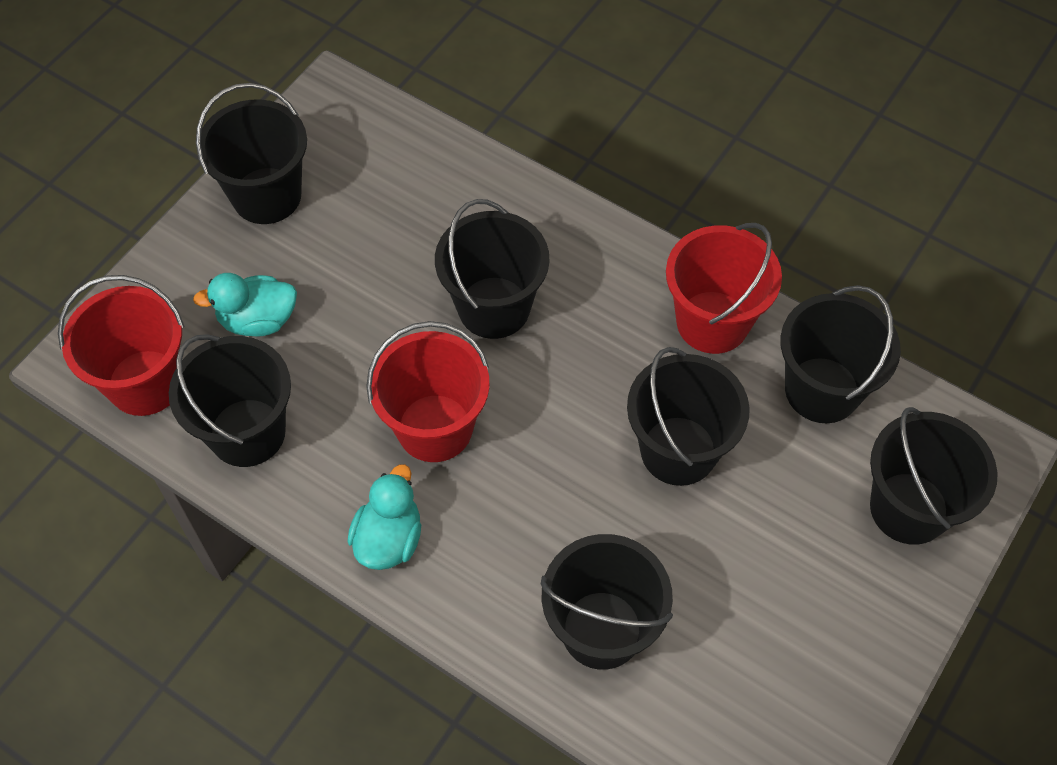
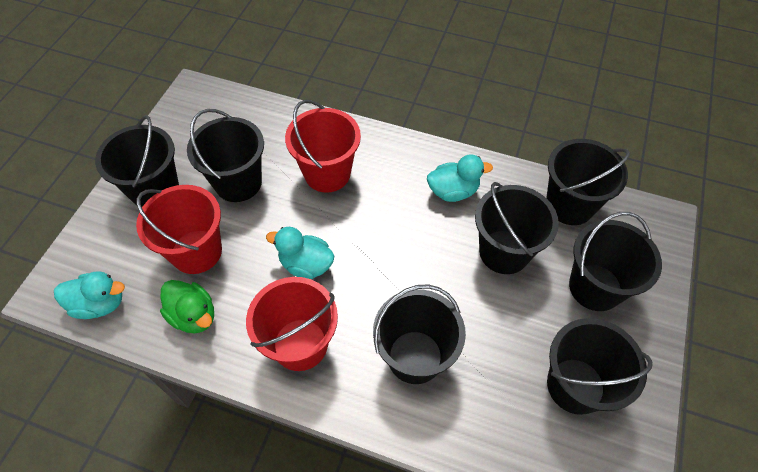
green duck: none = 0 -> [160,280,214,333] = 1
turquoise duck: [193,273,297,337] [347,464,421,570] = 2 -> [54,271,125,319] [266,227,334,279] [427,154,493,202] = 3

